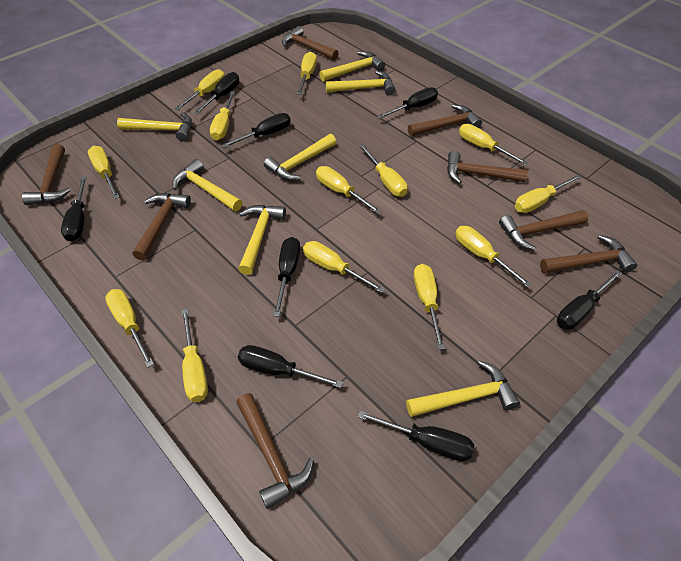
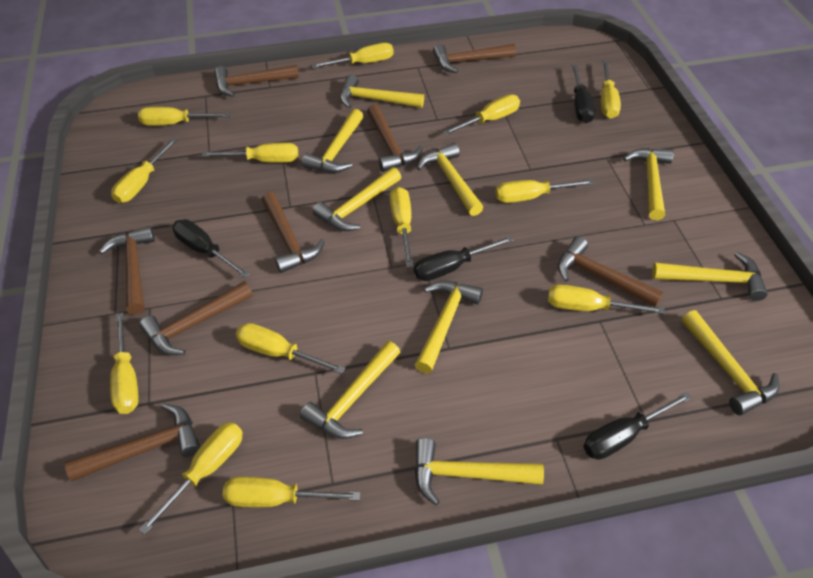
black screwdriver: [61,176,87,242] [193,72,239,115] [221,113,291,148] [238,345,343,388] [273,237,300,317] [357,411,474,461] [377,87,438,119] [557,270,622,330] = 8 -> [172,219,250,278] [414,236,514,281] [572,64,595,123] [583,392,692,459] = 4
yellow hammer: [117,112,192,141] [172,159,243,211] [238,205,286,275] [264,134,336,181] [319,51,385,81] [325,71,396,95] [406,360,520,417] = 7 -> [300,341,400,439] [302,109,364,173] [312,167,401,231] [340,74,424,108] [415,281,483,373] [415,438,544,505] [417,143,483,216] [623,148,674,220] [652,252,768,301] [682,310,779,415] = 10

